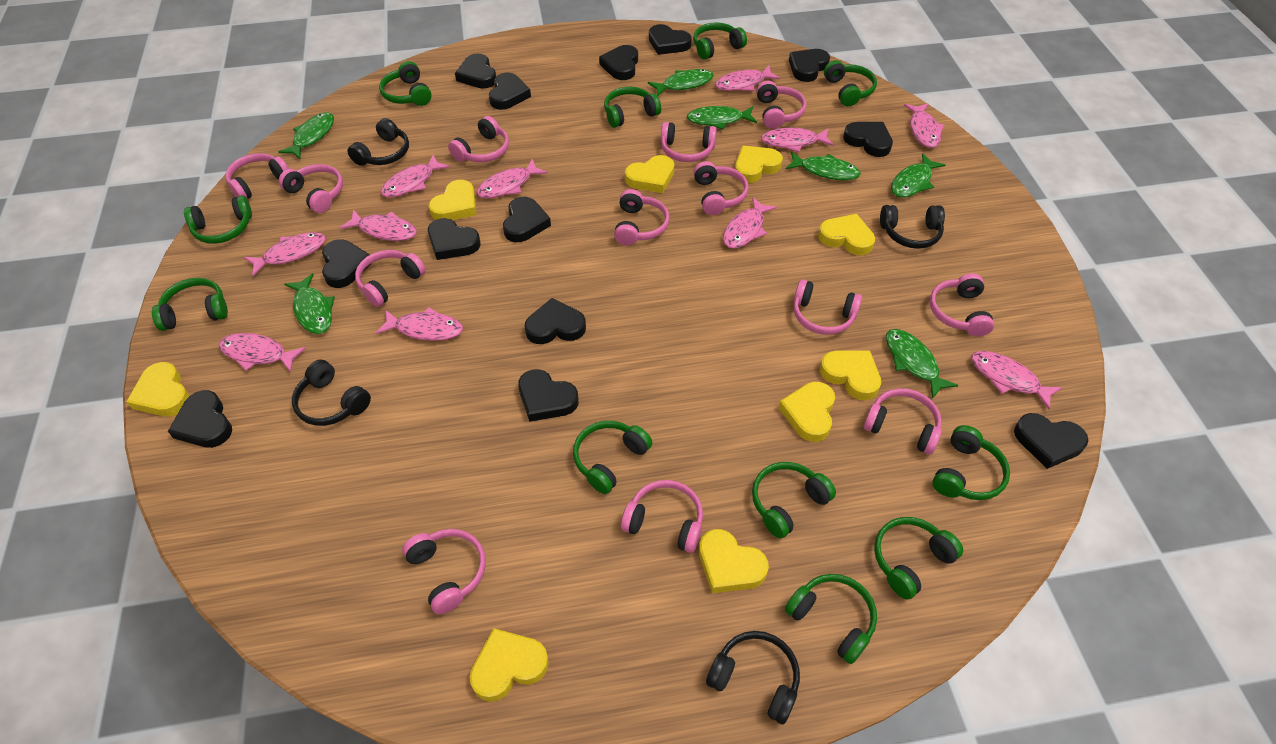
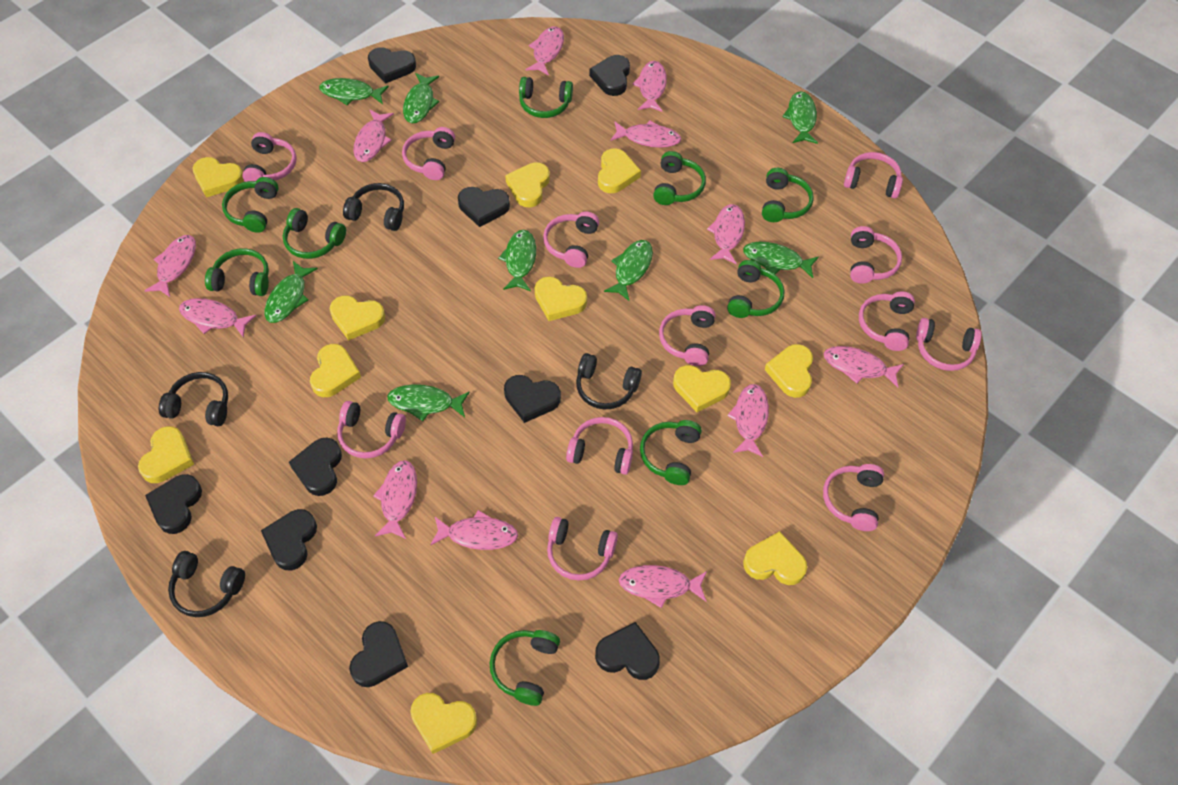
black heart: [168,390,232,448] [322,239,370,288] [428,218,480,260] [455,54,496,89] [489,73,531,110] [503,197,551,242] [518,369,579,422] [525,298,586,344] [599,45,638,80] [649,24,692,55] [789,49,830,82] [843,122,893,157] [1014,413,1088,469] = 13 -> [145,474,202,534] [261,509,317,570] [289,437,342,496] [349,621,408,687] [368,47,416,83] [458,187,510,227] [504,375,561,423] [589,55,630,96] [595,622,660,680] = 9
green fish: [278,112,334,159] [284,273,335,334] [648,69,714,96] [687,106,757,130] [786,152,861,180] [886,329,958,399] [891,153,945,197] = 7 -> [265,261,318,323] [319,78,389,105] [387,384,470,421] [403,73,439,123] [498,230,536,291] [604,240,653,301] [743,242,819,278] [783,91,818,144] = 8
green headphones: [152,278,228,331] [184,196,252,244] [379,61,432,106] [573,421,652,494] [604,87,661,128] [693,22,747,60] [752,462,836,539] [785,574,877,664] [824,60,877,106] [874,517,963,600] [932,425,1010,500] = 11 -> [205,248,269,296] [222,177,279,233] [283,208,346,259] [490,630,560,706] [519,77,573,118] [640,420,702,485] [653,151,706,205] [727,260,785,318] [762,168,814,222] = 9
pink fish: [219,333,306,372] [244,232,326,276] [340,209,417,241] [376,307,463,341] [381,155,450,197] [476,159,547,198] [715,66,780,91] [723,197,777,249] [761,128,833,152] [904,104,944,148] [971,351,1062,410] = 11 -> [144,235,196,297] [179,298,256,338] [353,109,394,162] [373,460,417,539] [430,510,518,550] [526,26,564,75] [610,121,681,148] [619,565,707,608] [632,61,667,112] [707,204,745,264] [727,384,769,457] [824,346,904,388] = 12
pink headphones: [225,153,289,199] [279,164,343,213] [355,250,426,307] [402,529,486,614] [448,116,509,162] [614,189,670,245] [621,480,703,553] [661,122,717,162] [693,161,749,215] [756,81,806,129] [793,280,862,335] [863,388,942,455] [930,273,994,337] = 13 -> [242,132,296,182] [337,401,406,459] [402,127,455,180] [543,211,599,268] [547,517,618,581] [566,417,633,475] [659,305,715,366] [823,464,884,531] [844,152,903,198] [850,226,902,284] [859,291,915,351] [916,318,982,371] = 12
yellow heart: [126,362,190,417] [429,180,476,220] [470,628,549,702] [625,155,674,193] [699,529,769,593] [735,146,783,183] [779,382,835,442] [818,214,875,255] [820,350,881,400] = 9 -> [138,426,194,483] [193,157,244,197] [310,344,361,397] [330,296,385,341] [410,693,477,754] [505,162,550,207] [535,277,587,321] [598,148,641,193] [673,365,731,412] [743,531,807,585] [765,344,813,398] = 11

